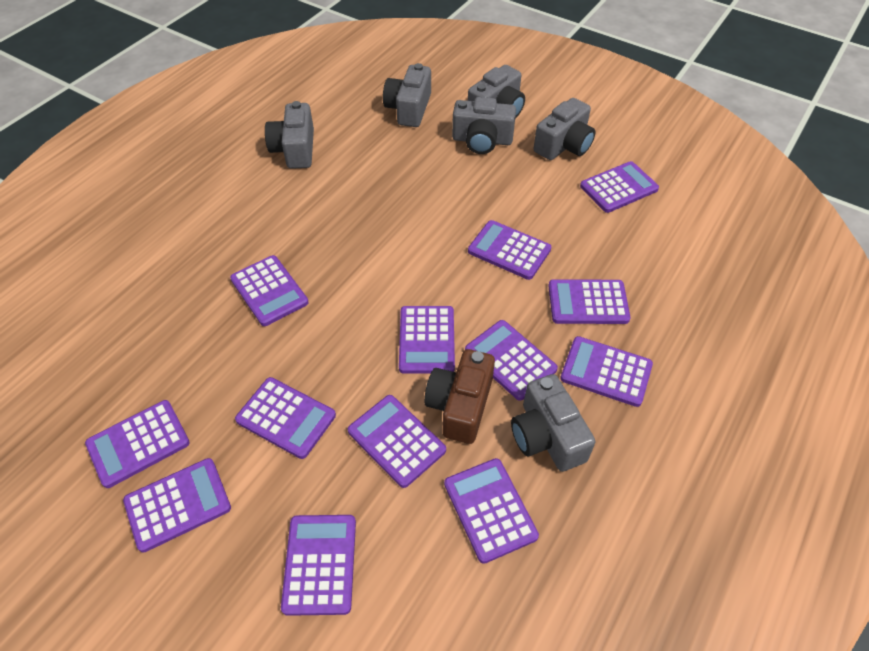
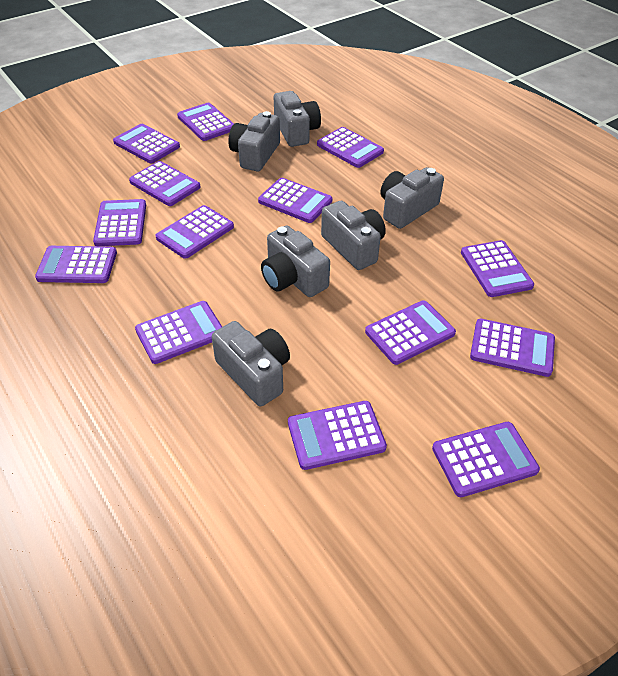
brown camera: [424,349,495,444] = 1 -> none = 0
purple calculator: [85,400,190,488] [123,458,231,553] [230,255,308,326] [235,377,336,459] [281,515,356,616] [348,395,446,488] [399,306,455,374] [444,458,539,564] [465,320,558,401] [468,220,551,280] [548,279,631,324] [560,336,653,407] [580,161,659,213] = 13 -> [35,246,117,283] [93,199,146,246] [113,124,180,163] [129,161,200,206] [135,301,222,364] [156,205,234,259] [177,103,234,141] [258,178,332,223] [288,401,387,470] [317,127,384,168] [365,300,456,365] [432,422,540,497] [461,240,534,297] [470,319,555,377] = 14

